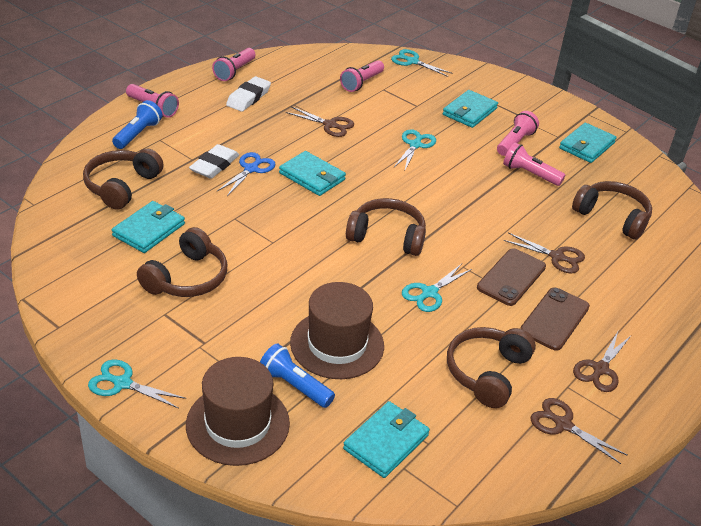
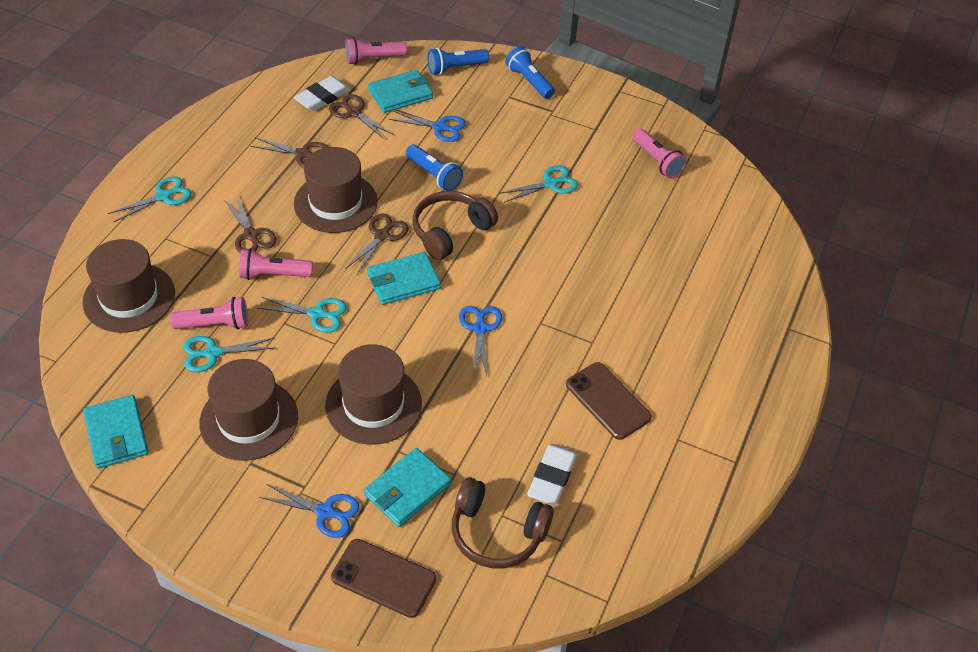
blue flashlight: [112,100,162,149] [260,344,335,408] = 2 -> [406,145,463,191] [427,48,489,75] [505,46,555,99] = 3
blue scissors: [217,152,275,196] = 1 -> [259,484,360,538] [389,111,466,142] [459,306,502,376] = 3
brown hat: [186,357,290,466] [290,282,384,379] = 2 -> [82,239,175,333] [199,359,298,461] [294,147,378,233] [325,344,422,445] = 4
brown headphones: [83,149,164,210] [137,227,227,297] [346,198,426,256] [447,327,536,408] [572,181,652,240] = 5 -> [412,191,498,260] [452,477,554,568] = 2
pink flashlight: [126,84,179,118] [212,48,256,81] [340,60,384,92] [497,111,539,156] [503,142,565,186] = 5 -> [170,297,248,329] [239,248,313,280] [345,37,407,65] [633,129,687,178] = 4
turquoise wallet: [112,201,185,253] [279,151,346,196] [343,401,430,478] [443,90,498,128] [559,123,616,163] = 5 -> [83,395,149,469] [364,448,451,527] [367,252,441,305] [368,70,433,113] = 4

